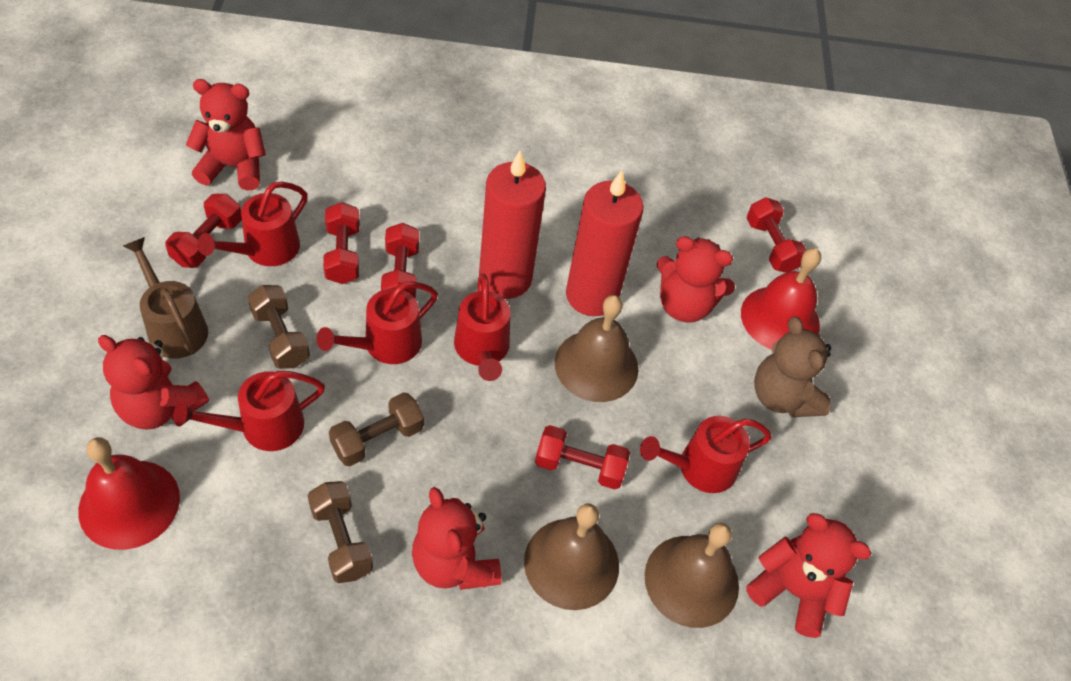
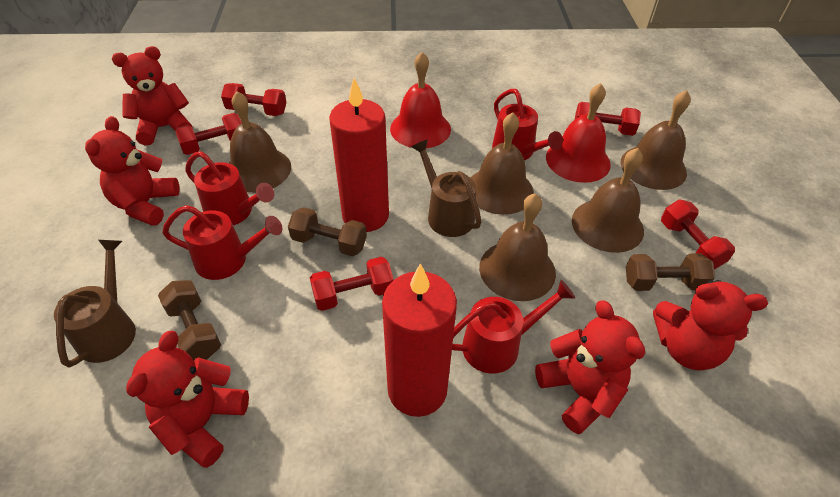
brown bell: [524,503,619,610] [555,295,638,402] [644,523,739,628] = 3 -> [229,91,291,193] [471,112,534,215] [479,193,556,301] [572,148,644,253] [620,90,691,190] = 5
brown teddy bear: [754,317,831,417] = 1 -> none = 0
brown watering can: [123,237,208,358] = 1 -> [54,240,136,367] [412,139,482,237] = 2
red watering can: [173,371,325,451] [197,182,308,266] [317,281,438,364] [454,273,510,381] [640,416,772,493] = 5 -> [162,205,282,280] [185,151,274,225] [452,280,575,374] [492,89,563,160] = 4

